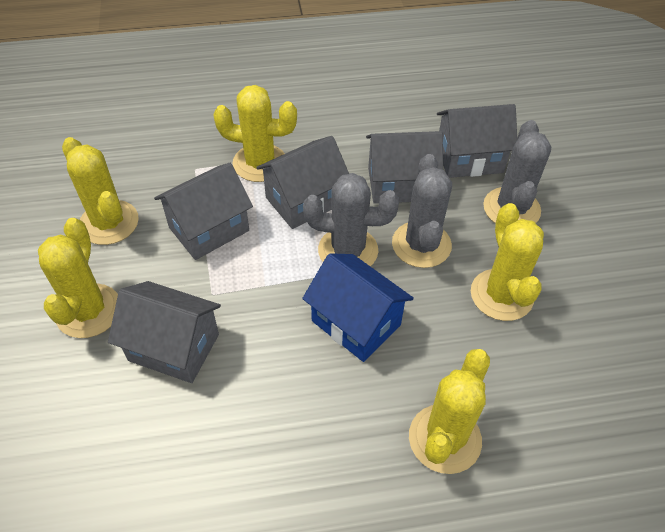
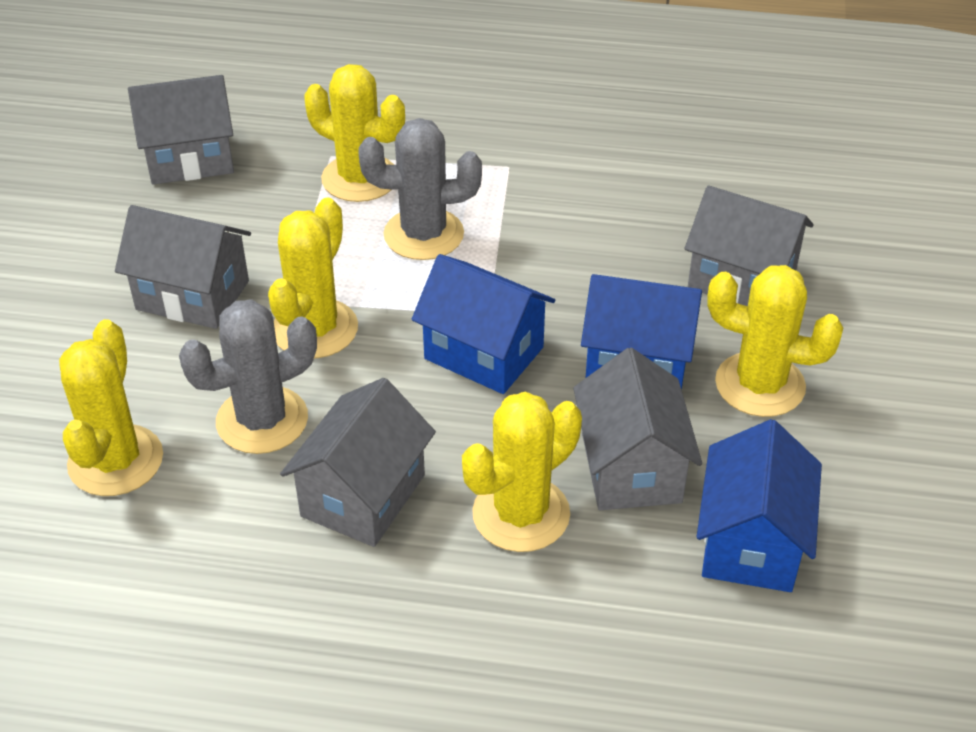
blue house: [302,253,414,362] = 1 -> [412,254,555,394] [581,274,702,390] [697,419,822,592] = 3
grey cactus: [303,173,399,266] [392,154,452,268] [483,120,551,224] = 3 -> [179,299,317,454] [358,118,482,260] = 2

